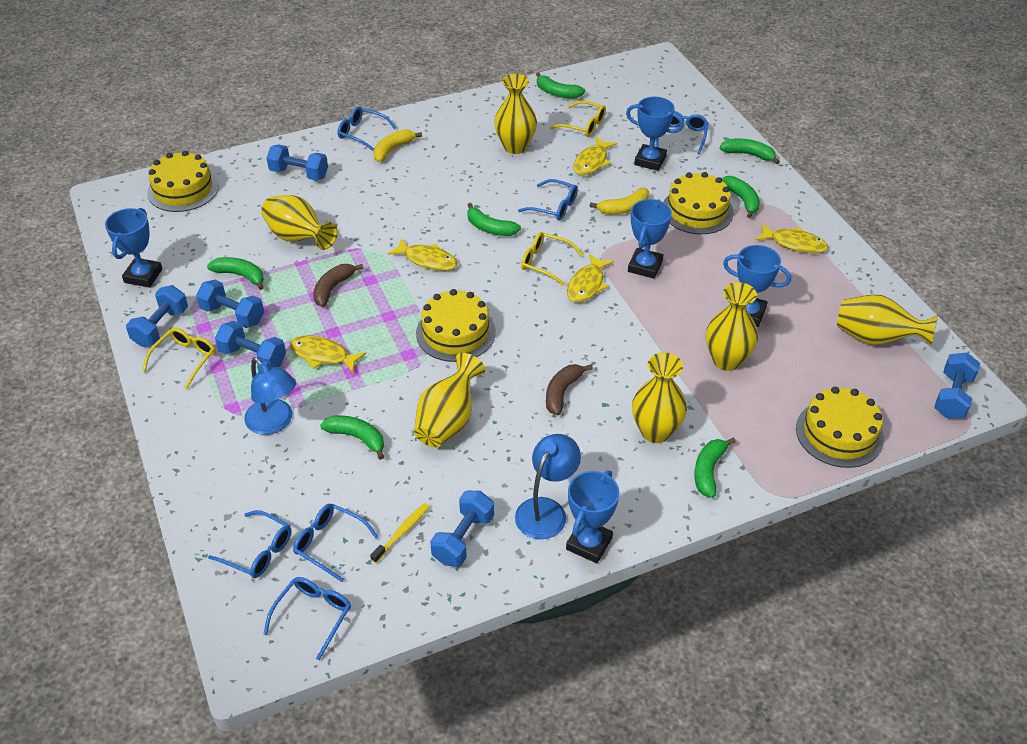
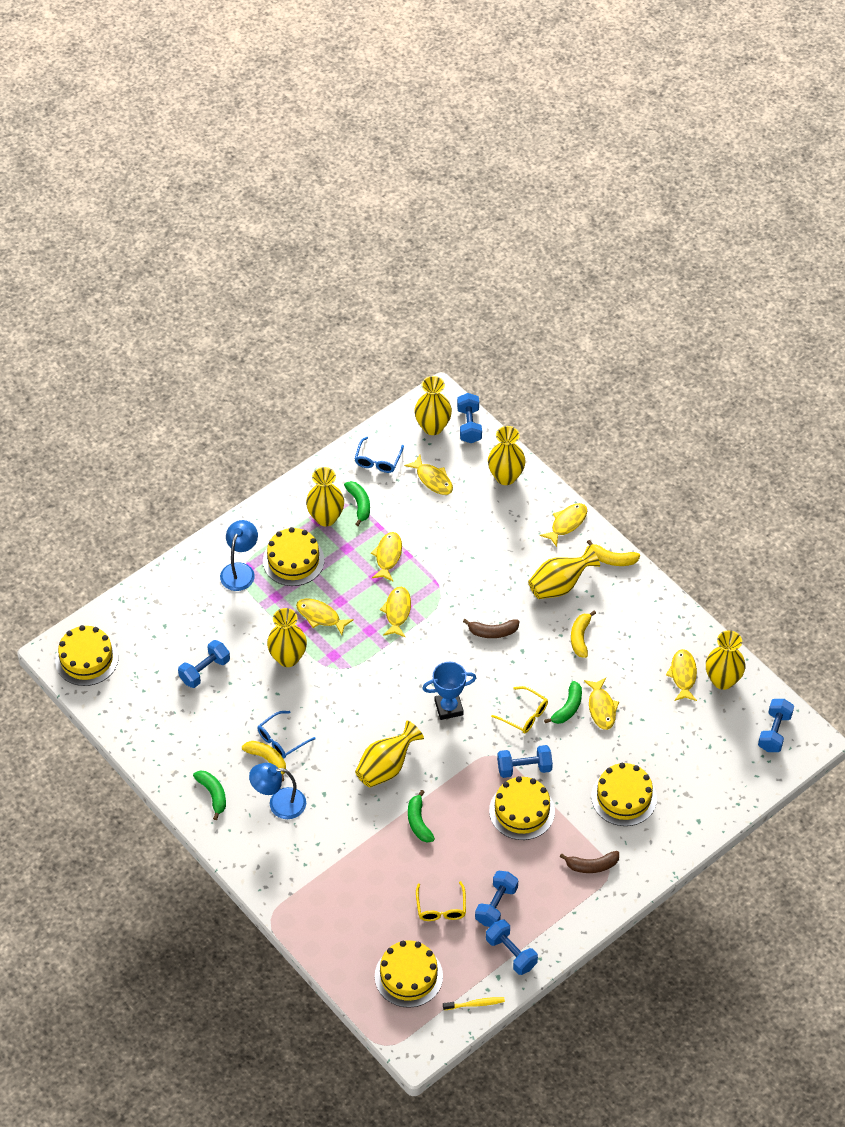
blue glasses: [208,510,291,578] [263,577,351,660] [293,504,379,582] [338,107,396,151] [518,179,578,221] [656,111,708,154] = 6 -> [257,711,316,758] [355,437,404,473] = 2
blue trophy: [105,208,162,288] [566,470,620,563] [626,97,684,171] [628,199,672,279] [723,245,791,327] = 5 -> [422,662,476,720] = 1
green banana: [207,257,264,290] [320,415,384,460] [467,203,521,236] [536,72,585,99] [694,437,736,498] [720,138,780,164] [721,176,760,218] = 7 -> [193,771,226,820] [344,481,370,526] [408,790,435,842] [544,681,582,724] = 4
yellow banana: [373,129,422,162] [590,188,649,215] = 2 -> [242,741,286,782] [571,611,596,658] [587,540,640,566] = 3
yellow cake: [147,151,219,212] [416,289,496,362] [663,172,734,235] [796,387,884,468] = 4 -> [55,625,118,686] [263,527,324,586] [375,940,443,1008] [489,776,555,840] [591,763,657,826] = 5
yellow fish: [290,335,366,373] [388,239,457,271] [567,254,614,303] [573,137,617,176] [756,224,828,253] = 5 -> [296,598,354,635] [371,532,402,581] [380,587,411,638] [404,455,453,495] [540,503,587,547] [584,678,619,730] [666,649,697,701] = 7
yellow glasses: [142,328,216,390] [521,232,583,286] [550,100,606,137] = 3 -> [416,881,466,921] [491,686,548,733] = 2
yellow vase: [261,195,338,250] [414,353,485,447] [494,74,537,154] [632,353,687,443] [706,282,758,371] [837,295,938,346] = 6 -> [267,608,307,667] [306,467,344,526] [355,721,424,788] [415,376,452,435] [488,426,526,485] [528,546,600,599] [706,630,746,690] = 7

